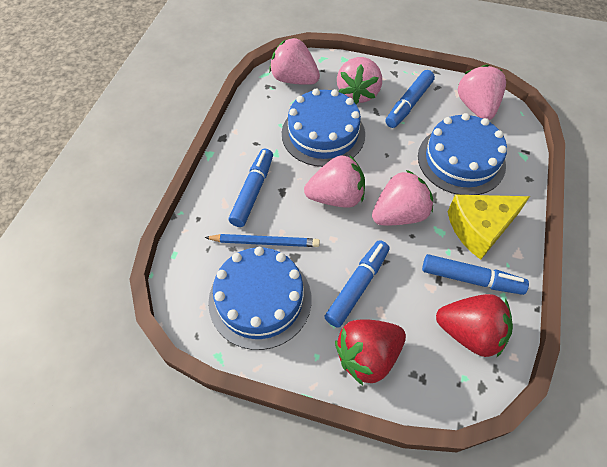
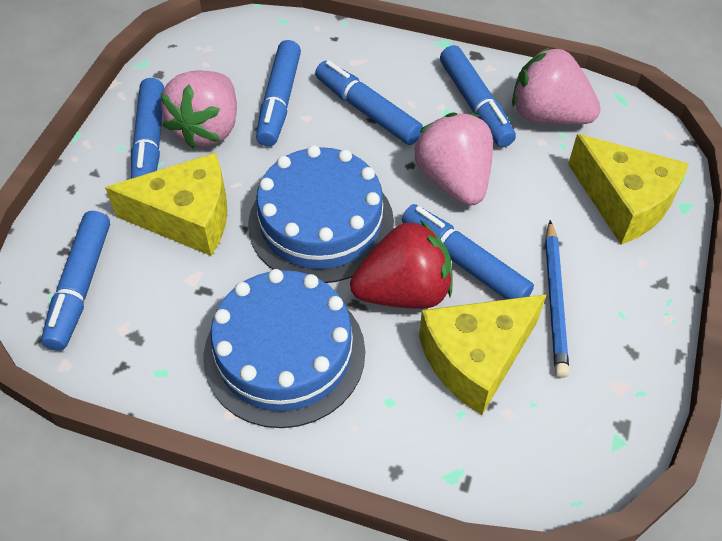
blue cake: [208,247,311,350] [282,89,365,167] [418,113,507,195] = 3 -> [203,269,365,428] [248,145,394,283] = 2
blue marker: [229,149,273,227] [324,240,389,328] [385,70,435,128] [422,254,529,295] = 4 -> [41,211,110,351] [131,78,164,179] [256,40,301,146] [315,60,423,145] [402,204,534,299] [440,45,516,147] = 6
pink strawberry: [269,38,320,85] [304,155,365,208] [337,57,382,104] [372,170,433,226] [458,64,506,120] = 5 -> [160,71,237,149] [414,112,493,206] [512,47,601,125] = 3
red strawberry: [335,319,406,385] [436,294,513,357] = 2 -> [350,220,453,309] = 1
yellow cheese: [448,195,530,260] = 1 -> [105,153,228,256] [419,294,547,415] [568,134,689,245] = 3

